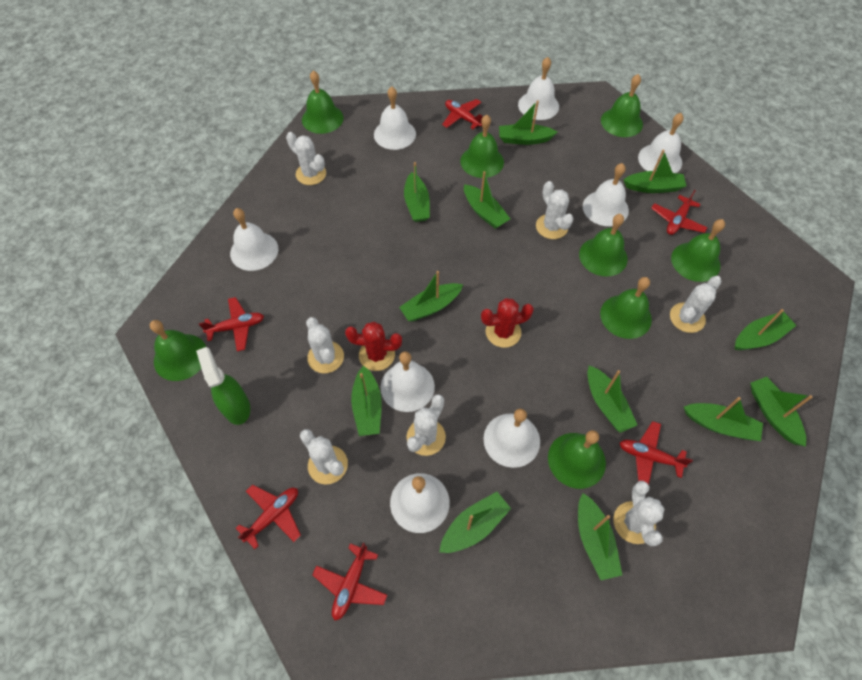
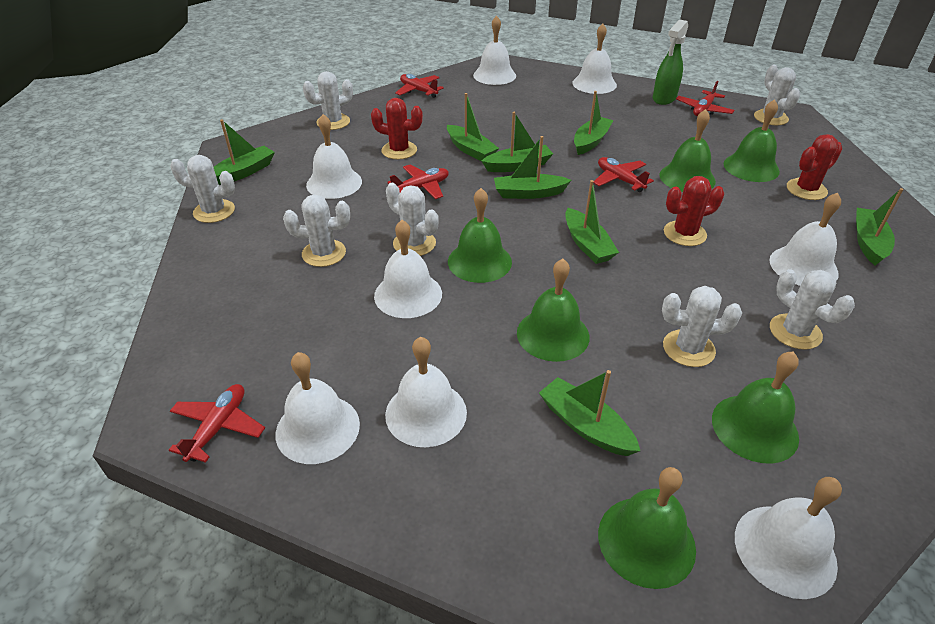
green bell: [150,320,206,381] [302,70,344,134] [460,115,504,178] [548,430,606,489] [579,214,628,276] [600,277,652,339] [601,74,643,137] [671,219,725,282] = 8 -> [448,188,512,283] [517,259,590,362] [598,467,696,589] [659,109,716,192] [712,352,799,464] [724,99,780,182] = 6
green boat: [351,365,382,436] [399,271,463,322] [404,162,430,222] [439,492,511,553] [464,171,510,229] [499,100,557,145] [578,493,622,580] [587,365,637,433] [623,150,686,193] [684,397,763,441] [735,309,797,350] [751,377,813,447] = 12 -> [214,119,275,185] [447,93,499,161] [481,112,553,172] [494,136,571,199] [539,370,640,456] [565,180,619,264] [574,91,613,155] [856,188,903,265] = 8
red cactus: [345,322,402,371] [481,298,534,348] = 2 -> [371,98,423,159] [664,176,724,246] [787,134,842,200] = 3
red plane: [199,297,264,351] [236,485,301,549] [312,543,387,620] [442,99,483,129] [620,421,693,485] [651,190,707,235] = 6 -> [169,384,265,463] [387,165,449,199] [395,74,444,98] [593,157,654,192] [676,81,735,116] = 5

